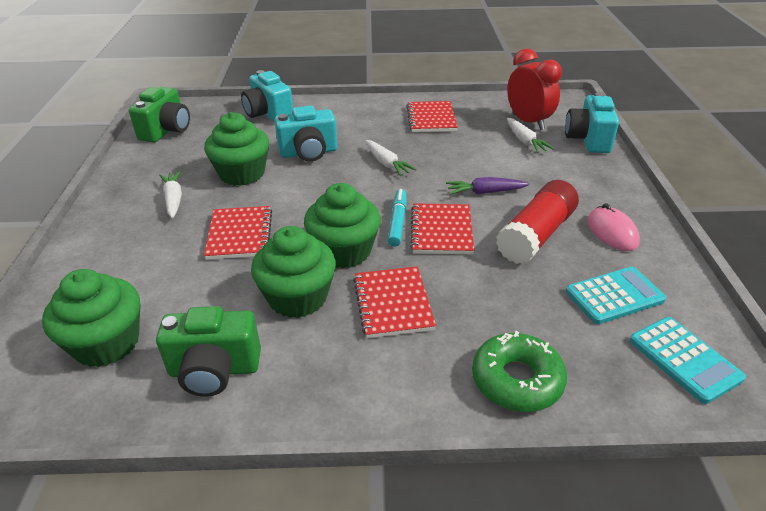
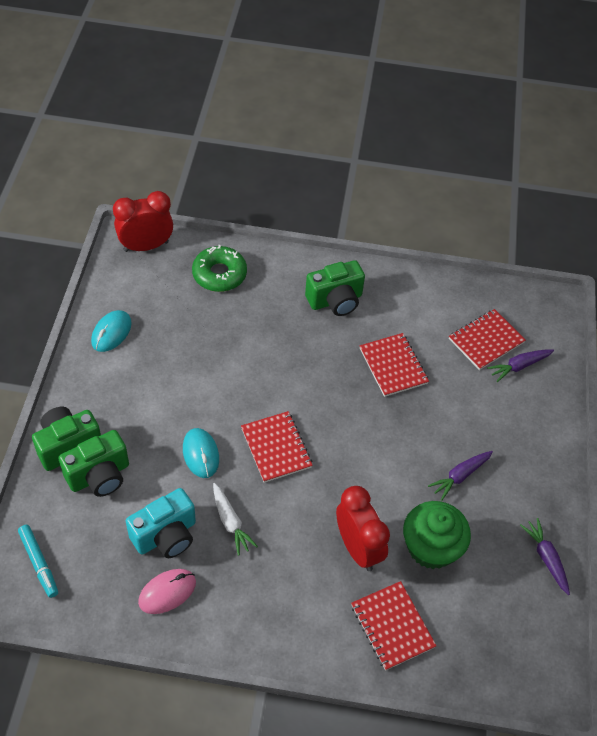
green camera: [129,87,190,143] [156,306,261,397] = 2 -> [32,407,101,471] [59,430,129,497] [305,260,365,316] = 3
green cupcake: [42,269,140,367] [204,112,269,186] [251,226,336,318] [304,183,381,269] = 4 -> [403,501,471,569] = 1
purple carrot: [446,177,529,195] = 1 -> [428,451,493,501] [487,349,554,382] [520,518,570,595] = 3
red clock: [507,49,562,130] = 1 -> [113,191,173,252] [336,486,390,571] = 2
red glue stick: [496,180,579,264] = 1 -> none = 0
turquoise calculator: [566,267,667,324] [630,317,746,404] = 2 -> none = 0
turquoise camera: [241,70,293,122] [274,106,337,162] [565,93,619,153] = 3 -> [126,488,196,558] = 1
turquoise mouse: none = 0 -> [91,310,132,352] [183,428,219,478] = 2
white carrot: [159,171,182,218] [365,140,417,176] [507,118,554,153] = 3 -> [213,483,258,556] = 1

